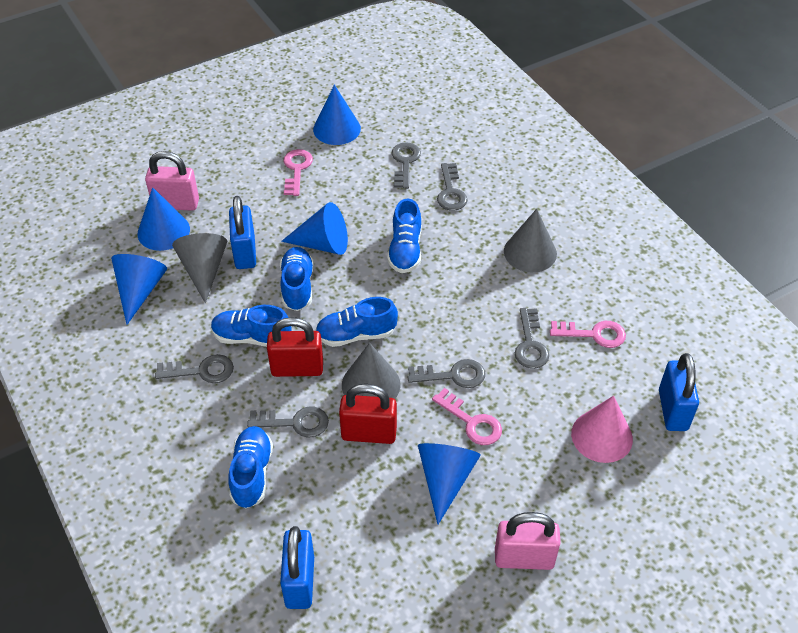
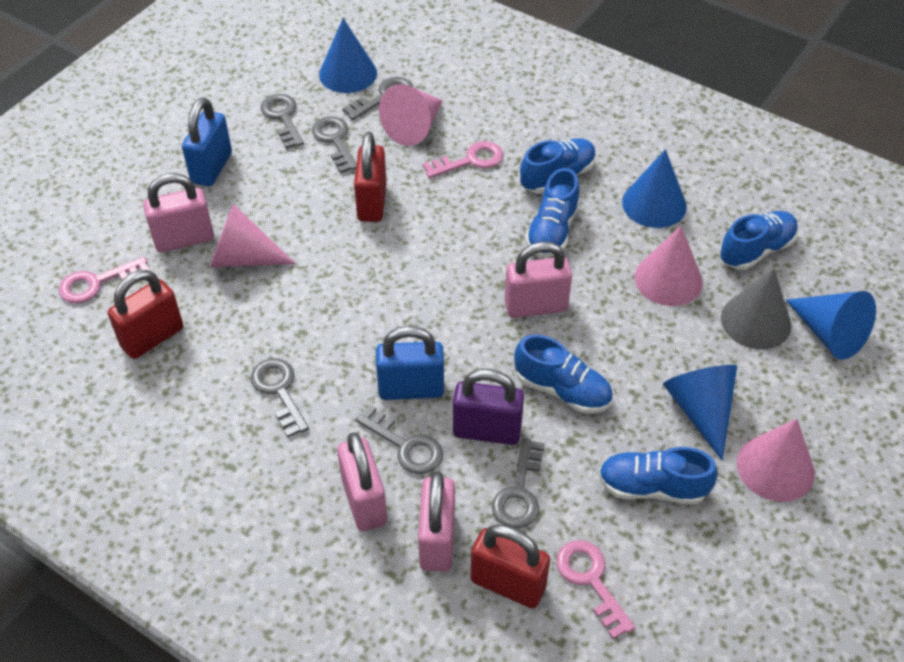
blue cone: [111,254,167,325] [137,187,190,251] [281,202,348,255] [313,84,361,145] [418,443,481,524] = 5 -> [319,18,377,93] [622,149,687,228] [663,365,737,461] [786,291,876,360] = 4
blue padlock: [229,196,256,269] [280,526,314,609] [659,353,699,431] = 3 -> [182,97,232,187] [376,326,444,400] = 2
grey cone: [172,233,227,303] [342,343,401,399] [504,209,557,272] = 3 -> [721,268,791,349] = 1
pink cone: [571,396,633,463] = 1 -> [209,204,296,268] [379,84,443,146] [635,226,703,306] [737,419,815,502] = 4
pink padlock: [145,151,199,211] [495,512,561,570] = 2 -> [143,173,214,252] [337,432,387,532] [418,471,455,572] [505,242,572,318] = 4
purple padlock: none = 0 -> [453,369,524,445] = 1
red padlock: [267,317,323,377] [339,384,397,444] = 2 -> [108,270,183,359] [354,132,387,222] [470,524,550,608] = 3

